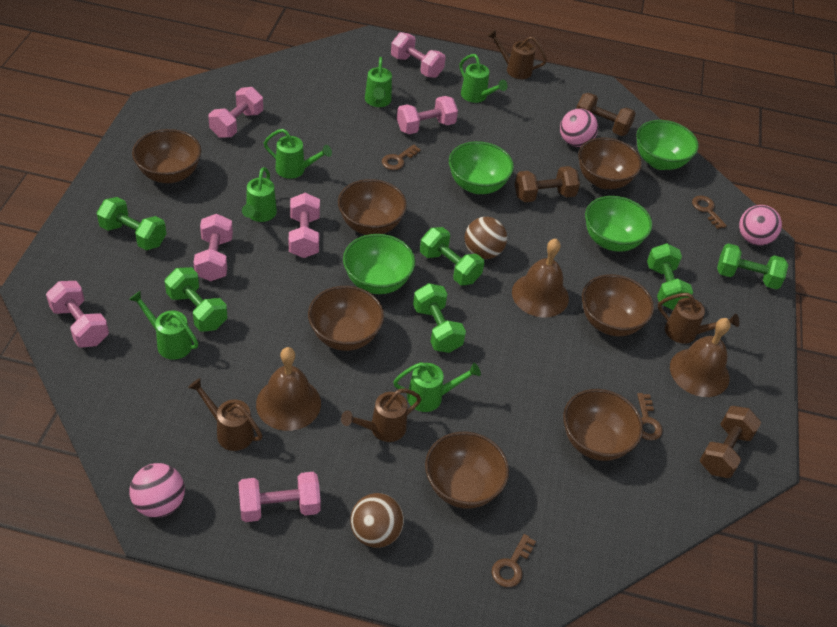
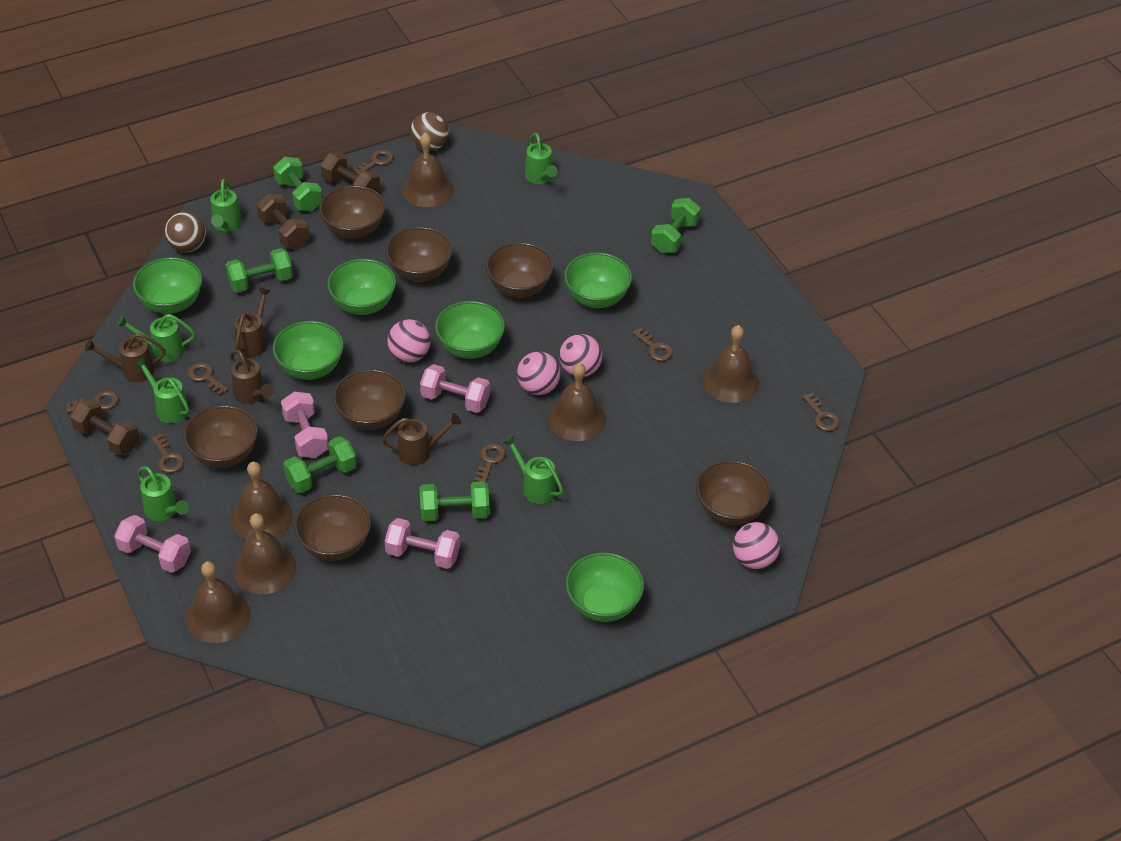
brown bell: [256,347,321,431] [512,239,569,317] [670,318,731,397] = 3 -> [186,561,251,643] [231,461,293,540] [233,513,297,594] [402,132,454,207] [548,363,606,441] [702,325,759,403] = 6
brown key: [382,144,421,170] [492,534,536,587] [637,393,663,440] [692,196,727,229] = 4 -> [66,390,118,413] [151,433,184,473] [188,362,228,396] [353,150,393,175] [474,443,506,482] [632,328,673,361] [802,393,840,431] = 7
green bowl: [343,234,415,294] [449,141,514,194] [585,196,652,252] [636,120,699,170] = 4 -> [133,257,202,314] [272,321,344,380] [327,259,396,315] [435,301,505,359] [564,252,632,308] [565,552,644,622] = 6
green dumbbell: [97,197,166,250] [165,267,227,332] [413,283,466,353] [420,227,484,285] [647,243,693,310] [717,243,788,289] = 6 -> [226,248,293,292] [273,157,323,211] [283,436,357,493] [420,481,490,521] [651,198,701,253] = 5
pink ball: [129,463,185,518] [560,108,598,147] [739,205,782,245] = 3 -> [387,319,431,362] [517,351,560,395] [559,334,602,377] [733,522,780,569] = 4
pink dumbbell: [46,281,109,347] [194,214,233,281] [208,87,263,138] [239,472,321,522] [289,193,320,258] [391,32,446,78] [397,96,458,134] = 7 -> [114,515,191,573] [281,391,329,458] [385,518,460,569] [420,364,490,413] = 4

